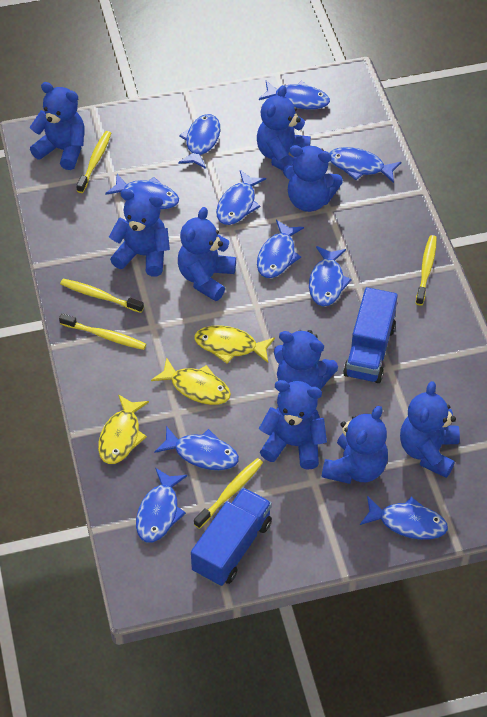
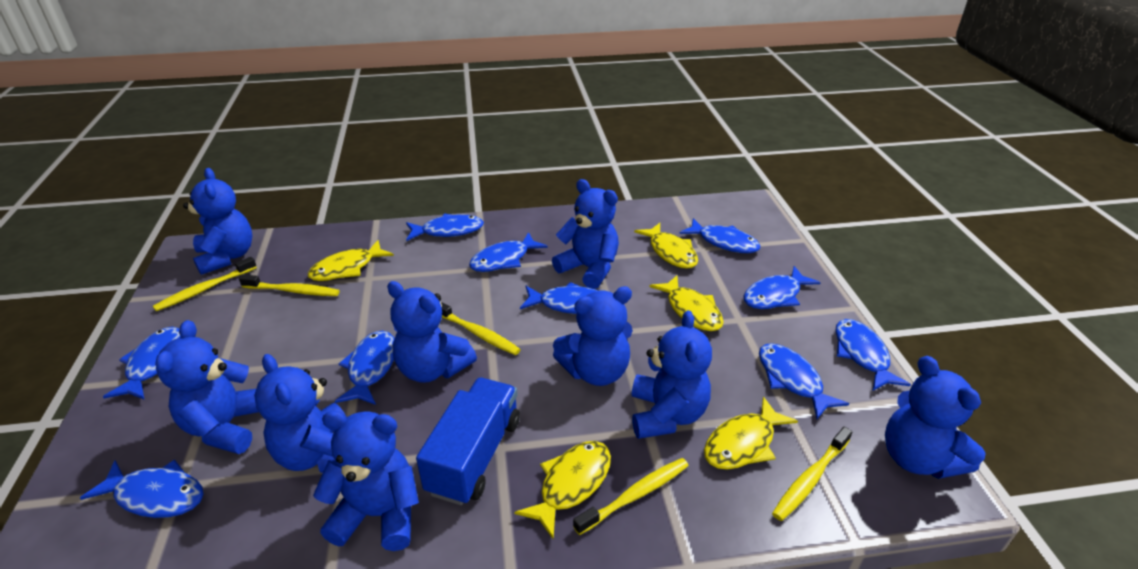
blue truck: [191,488,272,586] [343,287,398,383] = 2 -> [416,378,520,505] = 1
yellow fish: [98,394,149,464] [151,357,231,405] [194,325,275,363] = 3 -> [308,240,394,281] [514,441,611,539] [634,223,698,269] [649,275,724,331] [704,397,798,470] = 5

